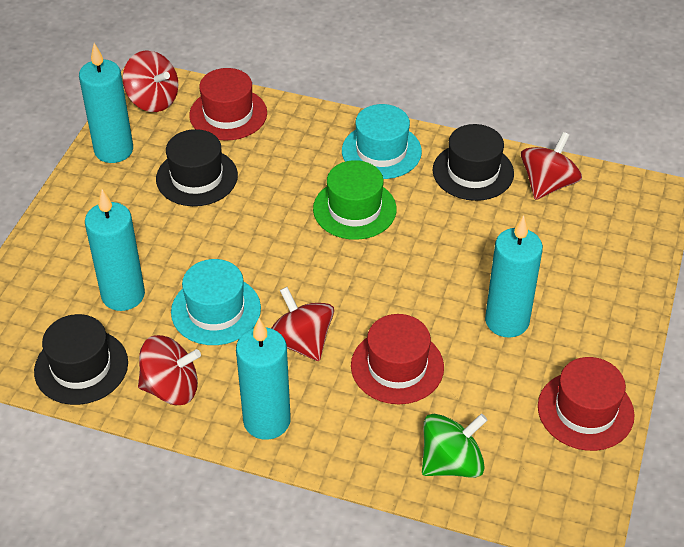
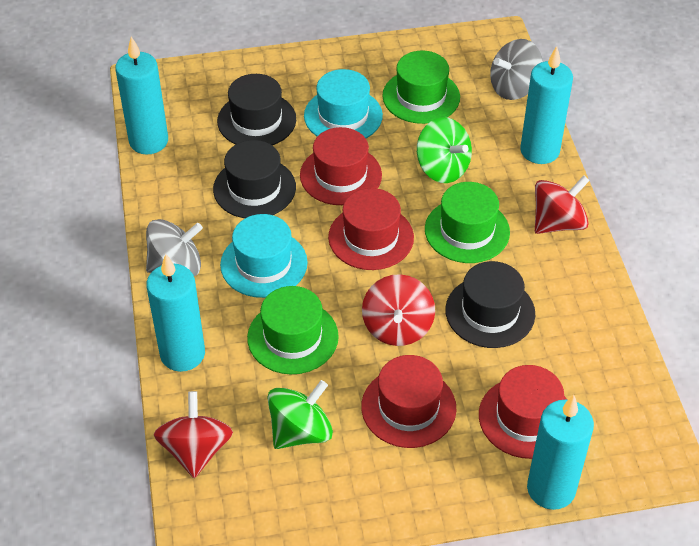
green hat: [313,160,397,240] = 1 -> [247,286,339,374] [382,51,460,124] [425,182,510,263] = 3
green spinning top: [422,414,487,478] = 1 -> [267,380,333,449] [417,117,472,183] = 2
grey spinning top: none = 0 -> [146,219,203,276] [490,39,543,100] = 2
red hat: [189,68,267,141] [351,314,444,404] [538,357,635,451] = 3 -> [300,127,382,205] [328,188,414,270] [361,355,456,448] [479,365,567,459] = 4
red spinning top: [123,50,178,112] [138,335,201,405] [271,287,334,361] [521,132,582,200] = 4 -> [154,391,233,478] [362,274,435,346] [535,176,590,234] = 3

